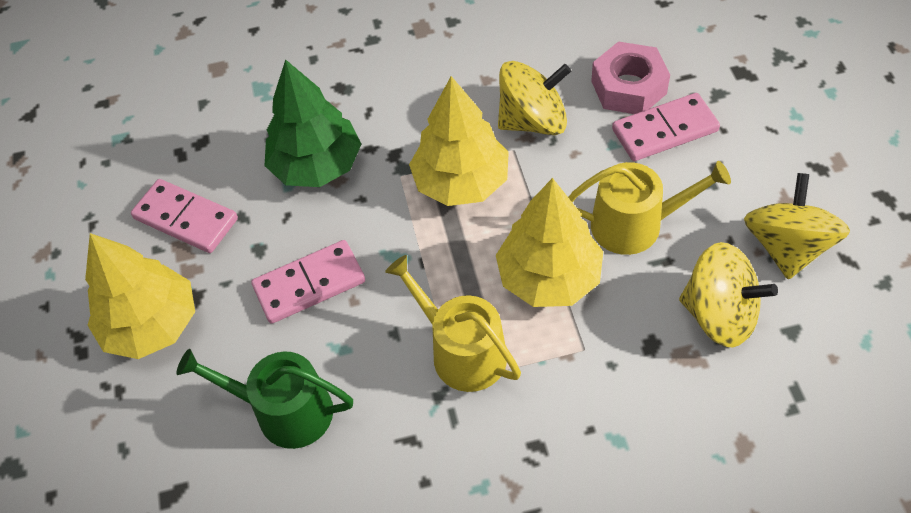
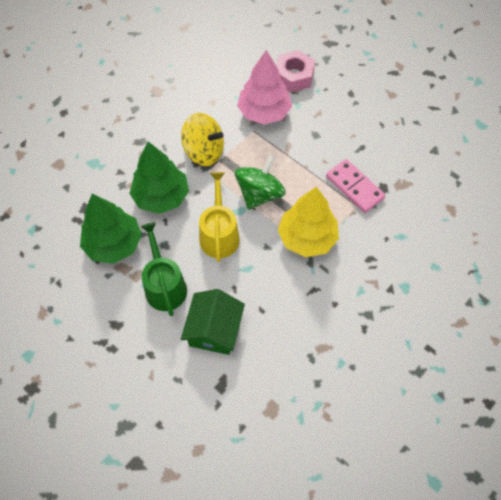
green house: none = 0 -> [181,289,245,355] = 1
green spinning top: none = 0 -> [235,155,286,210] = 1
green tree: [265,59,361,187] = 1 -> [80,194,142,264] [129,142,189,214] = 2
pink domino: [131,179,238,253] [251,240,365,324] [612,93,720,161] = 3 -> [326,159,386,213] = 1
pink tree: none = 0 -> [237,50,292,125] = 1
yellow spinning top: [498,61,571,135] [679,242,778,347] [744,173,850,279] = 3 -> [181,113,224,166] = 1
yellow tree: [85,233,195,359] [409,76,509,206] [496,178,603,307] = 3 -> [278,187,339,257] = 1
yellow watering can: [385,255,521,392] [568,161,731,255] = 2 -> [199,172,240,262] = 1

